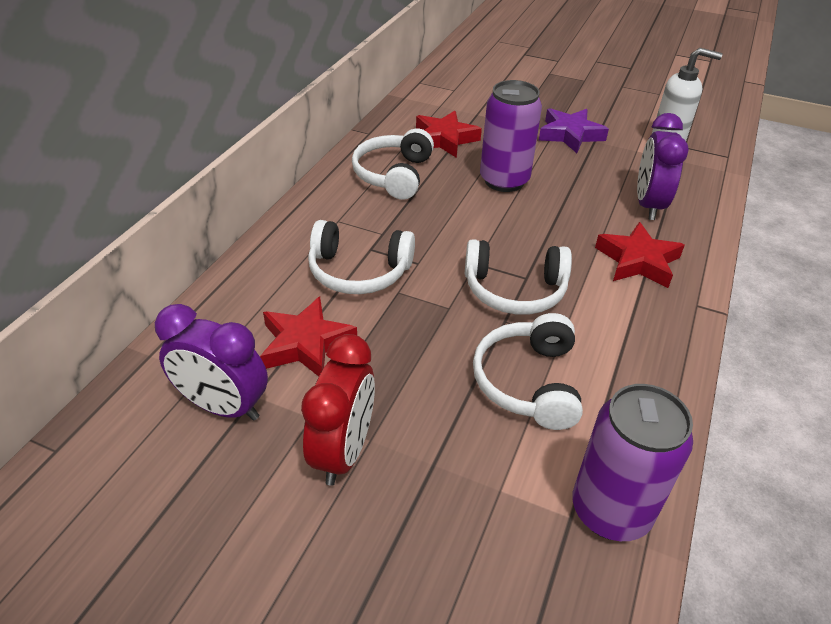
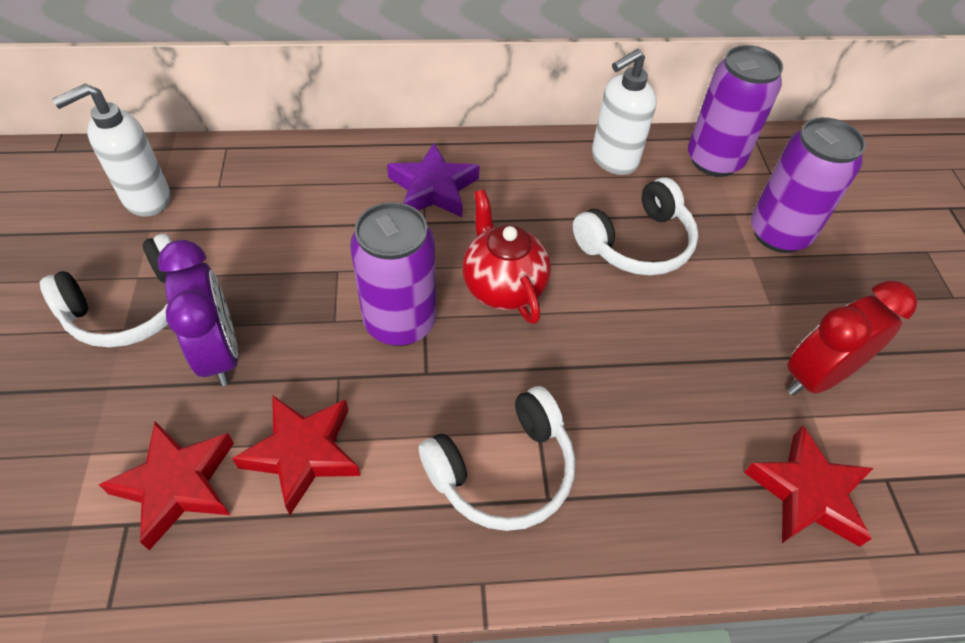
purple can: [480,80,542,192] [572,384,693,541] = 2 -> [350,202,437,346] [688,45,783,177] [751,117,866,253] = 3
purple clock: [155,304,268,421] [637,113,689,220] = 2 -> [158,240,238,386] = 1
red teapot: none = 0 -> [462,189,551,324] = 1
white headphones: [308,220,415,294] [352,128,434,200] [465,239,572,315] [473,313,583,430] = 4 -> [40,234,171,347] [419,386,576,531] [573,177,698,276] = 3
white soap dispenser: [652,48,722,141] = 1 -> [52,84,171,217] [592,49,657,175] = 2

